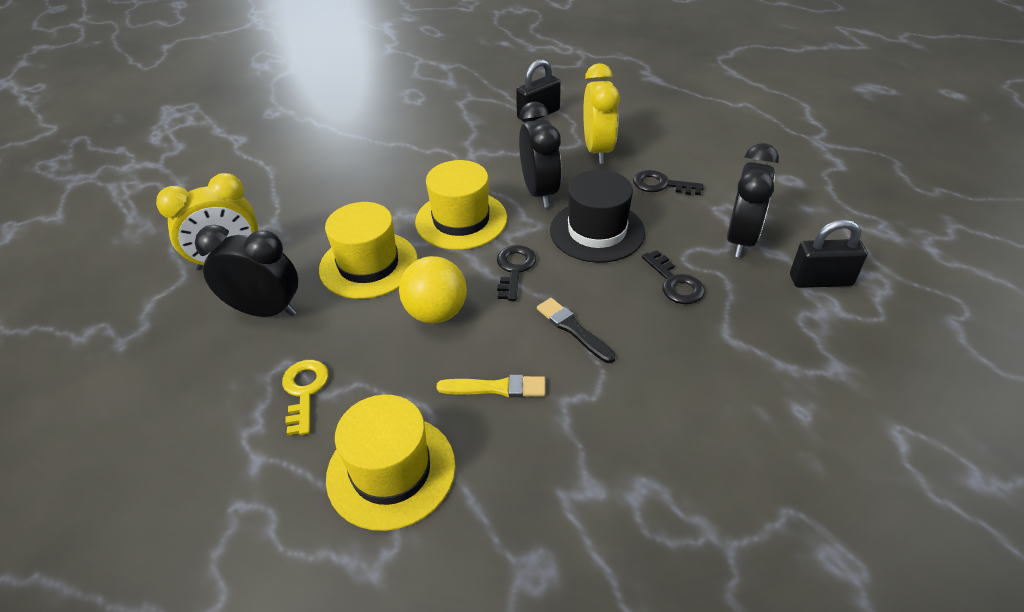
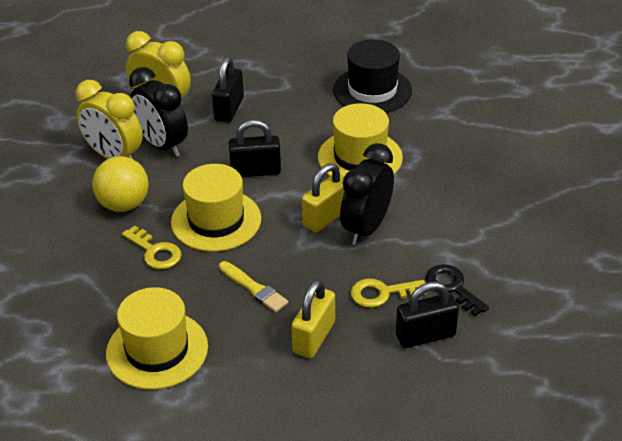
black brush: [537,298,615,363] = 1 -> none = 0
black clock: [195,225,298,317] [519,102,562,207] [727,143,779,258] = 3 -> [129,67,188,157] [340,143,394,245] = 2
black key: [497,245,536,301] [633,170,704,195] [642,250,705,304] = 3 -> [426,264,489,316] = 1
black padlock: [516,59,561,123] [790,219,868,288] = 2 -> [212,57,244,123] [229,120,281,177] [396,282,459,348] = 3
yellow key: [282,360,329,435] = 1 -> [122,225,182,269] [351,278,427,308] = 2
yellow padlock: none = 0 -> [291,279,335,358] [302,163,344,233] = 2

